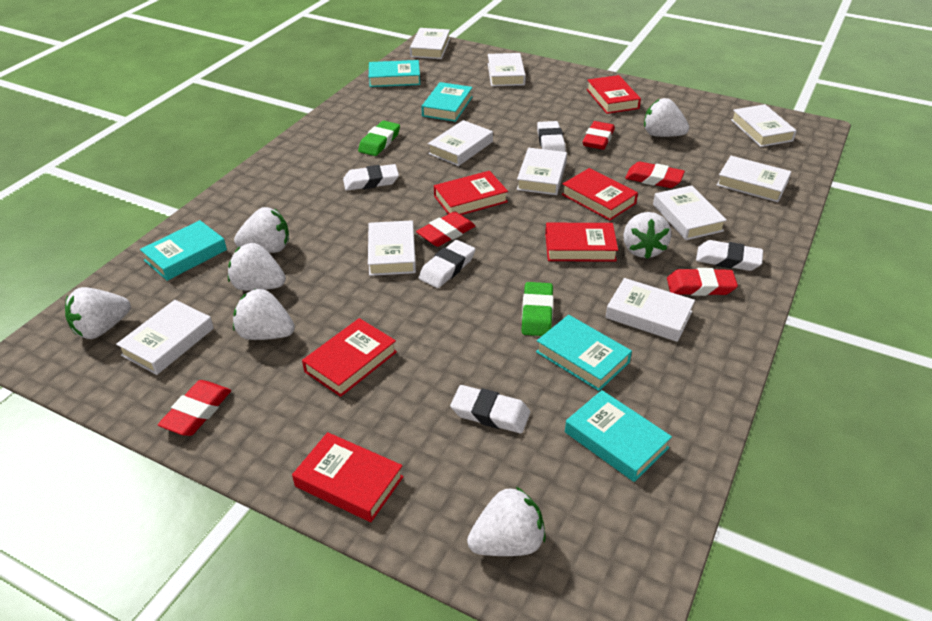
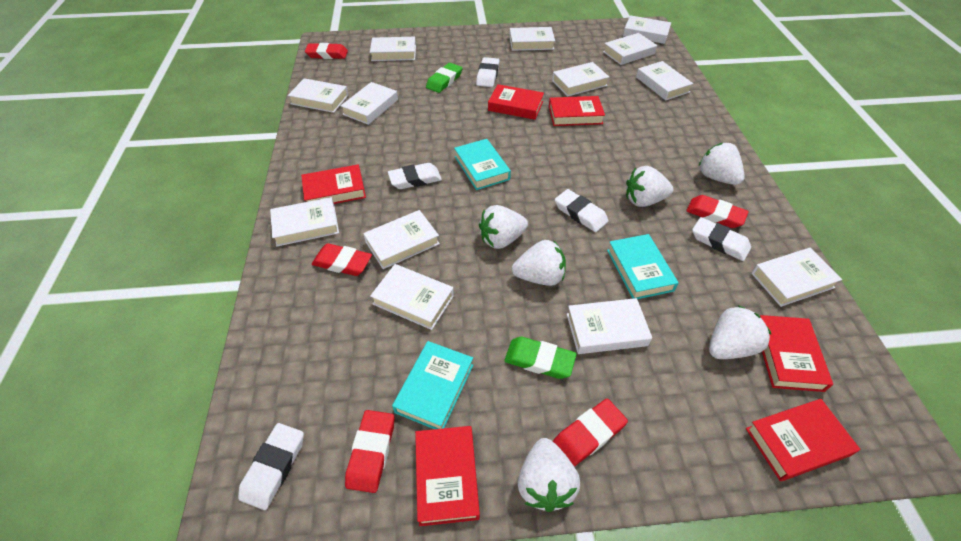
turquoise book: [140,220,227,281] [369,60,420,87] [421,82,473,122] [536,315,632,391] [565,390,672,482] = 5 -> [392,341,473,429] [454,139,511,190] [607,234,678,299] = 3
white book: [116,300,214,375] [368,220,416,276] [410,28,450,59] [428,120,493,166] [488,53,526,86] [517,148,567,195] [606,278,695,342] [653,185,727,240] [717,156,791,202] [731,104,797,147] = 10 -> [270,197,339,247] [288,78,348,113] [341,82,398,125] [363,210,440,269] [370,37,416,61] [370,264,454,330] [509,27,555,51] [552,62,609,97] [567,298,652,354] [603,33,657,65] [623,15,671,44] [636,61,693,100] [751,248,842,307] = 13
white strawberry: [65,287,131,339] [228,243,286,291] [233,289,295,340] [234,207,289,253] [467,487,546,556] [623,212,671,259] [644,98,689,137] = 7 -> [479,205,528,249] [512,240,566,286] [518,438,580,512] [626,166,673,207] [699,143,745,185] [709,305,771,359] = 6

